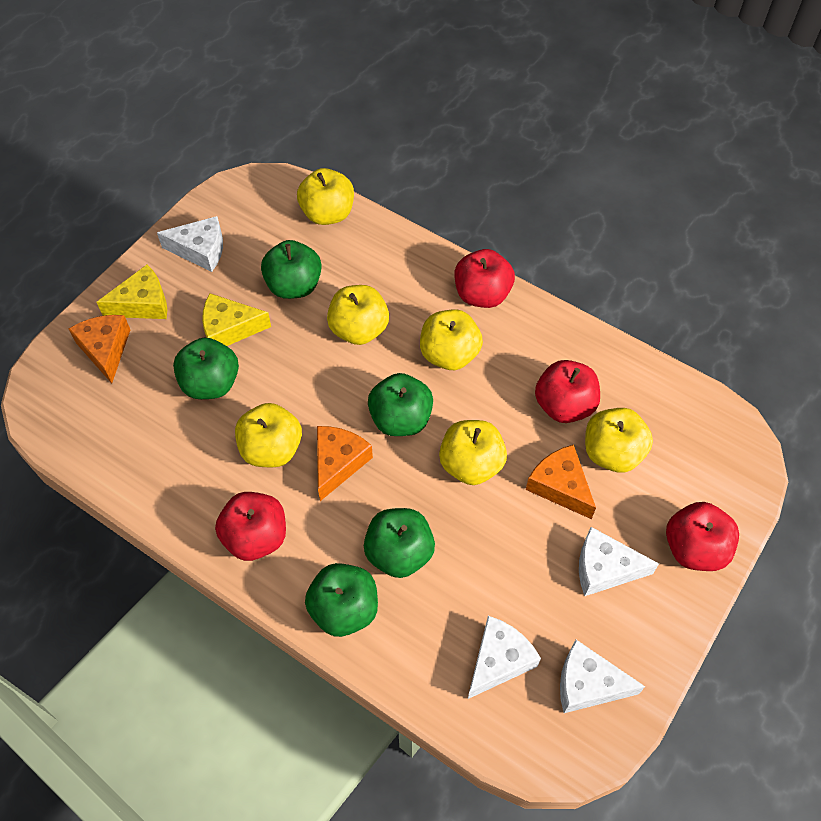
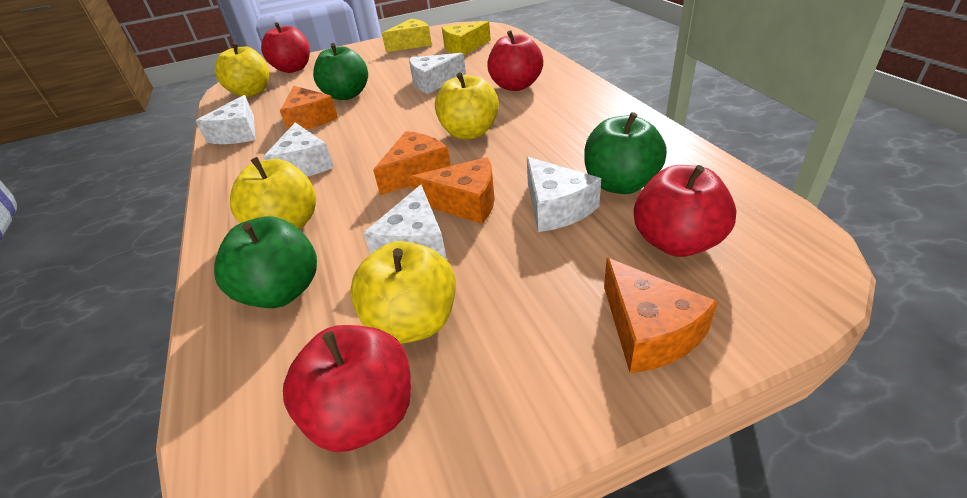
green apple: [173,338,239,399] [261,240,322,299] [305,563,378,637] [364,508,435,578] [368,373,433,436] = 5 -> [214,216,317,308] [313,43,368,100] [584,112,667,194] = 3
orange cheese: [69,315,130,383] [317,426,373,501] [526,445,596,519] = 3 -> [280,86,338,130] [373,131,451,195] [409,157,495,224] [604,258,718,373] = 4
white cheese: [157,216,223,272] [468,616,541,699] [560,640,645,713] [579,527,659,596] = 4 -> [196,95,255,144] [264,122,334,177] [363,185,447,260] [409,53,466,94] [527,157,601,232] = 5
yellow apple: [235,403,302,467] [297,168,354,225] [327,285,389,345] [420,309,483,370] [439,420,507,485] [585,408,653,473] = 6 -> [215,42,269,97] [230,157,316,229] [350,241,456,344] [435,72,499,139] = 4

